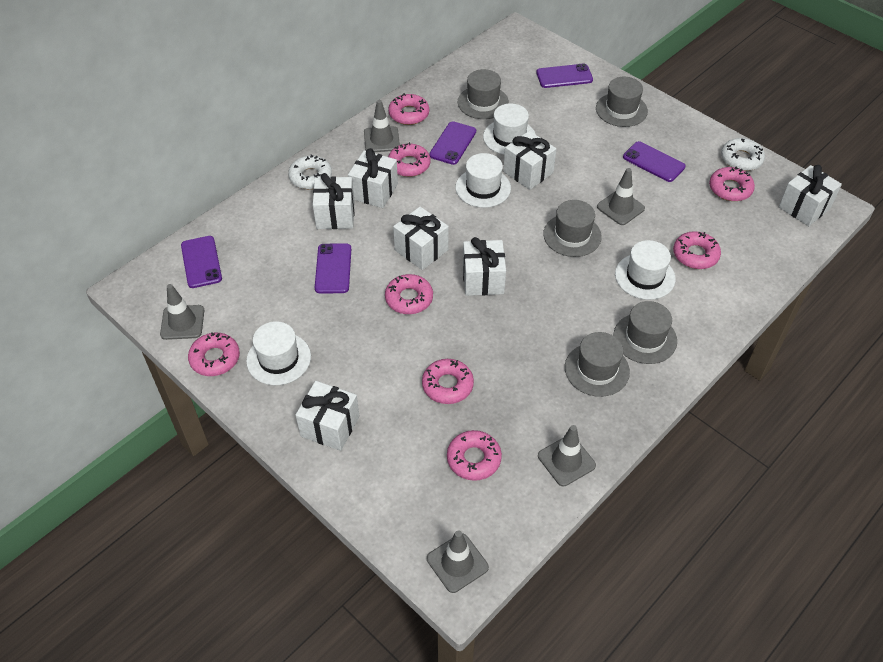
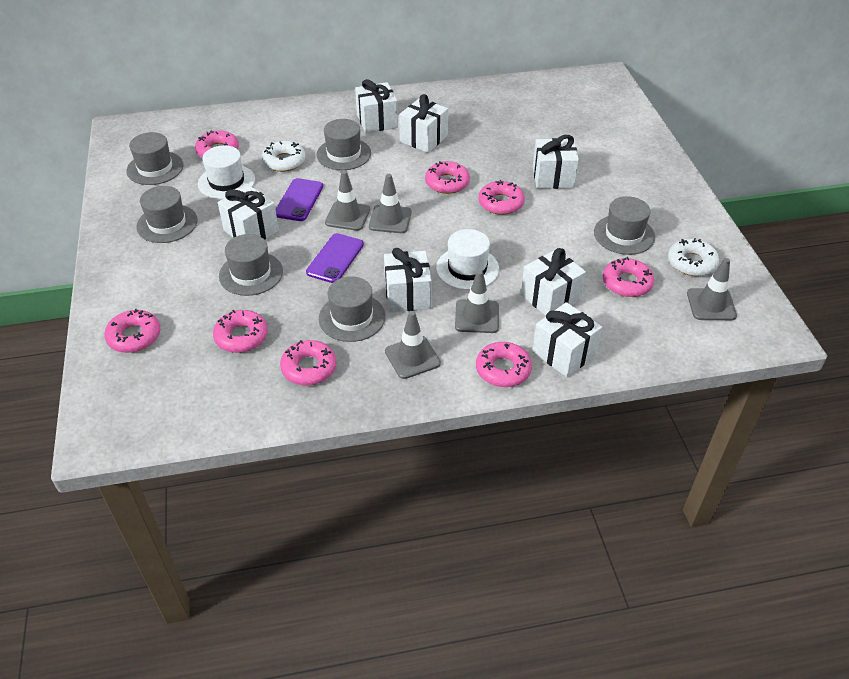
grey hat: [458,69,509,119] [543,200,602,257] [565,332,630,397] [596,77,648,127] [613,301,677,364] = 5 -> [126,132,183,185] [136,186,198,243] [219,234,283,296] [316,119,371,170] [319,276,385,342] [594,196,655,255] = 6
purple phone: [181,236,222,288] [315,243,351,293] [429,121,476,165] [536,64,593,88] [623,141,685,182] = 5 -> [275,178,323,221] [306,233,364,283] = 2
white hat: [246,321,311,385] [456,153,511,208] [483,103,536,155] [615,240,676,300] = 4 -> [198,145,255,199] [436,229,499,290] = 2

